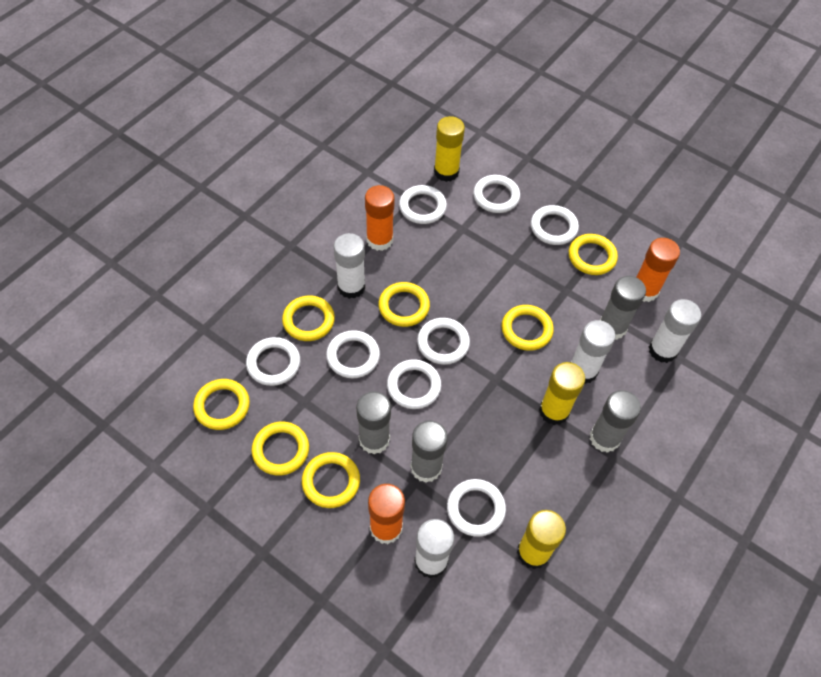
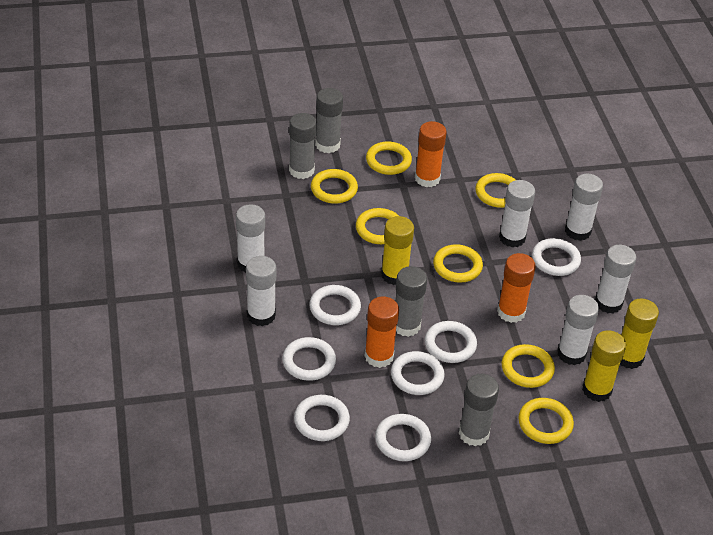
white glue stick: [334,233,365,299] [414,519,454,579] [571,320,616,384] [649,299,701,363] = 4 -> [236,204,265,273] [246,256,276,326] [499,180,535,248] [557,295,599,365] [565,174,603,241] [595,245,636,314] = 6
white ring: [246,337,300,386] [326,330,380,378] [387,360,441,409] [399,185,447,224] [417,318,470,365] [447,479,506,537] [473,175,520,213] [531,205,579,245] = 8 -> [282,337,336,381] [294,395,350,441] [309,285,361,325] [375,414,431,461] [391,351,445,395] [425,321,477,363] [532,238,581,276] = 7

